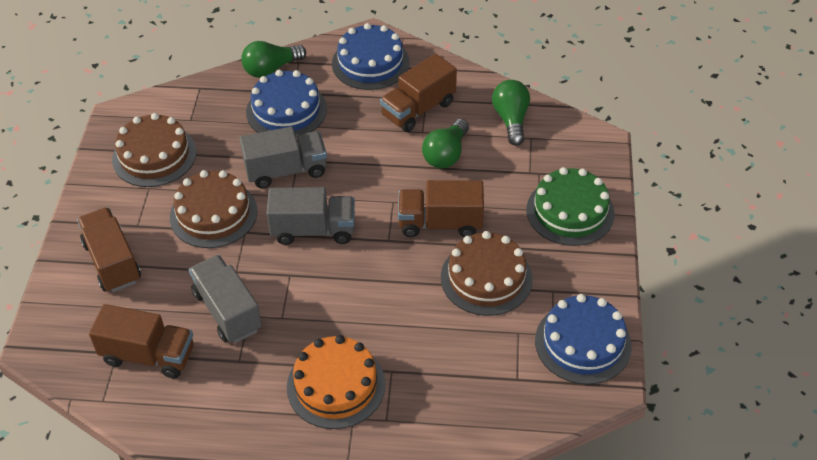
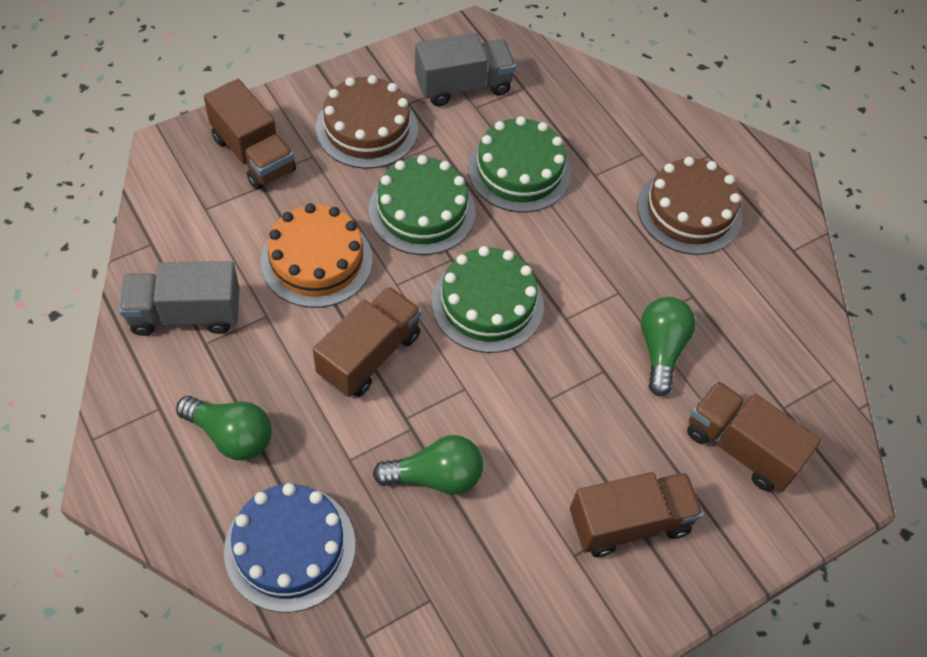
blue cake: [246,70,327,138] [332,23,410,90] [535,294,632,384] = 3 -> [224,483,355,612] = 1
brown cake: [112,113,196,187] [170,170,258,248] [441,231,533,316] = 3 -> [316,75,418,169] [637,157,742,255] = 2
green cake: [527,167,615,246] = 1 -> [369,155,476,255] [432,246,544,353] [468,116,571,212] = 3
grey truck: [189,255,262,343] [240,127,327,189] [266,187,355,245] = 3 -> [119,261,240,336] [415,33,516,106] = 2

